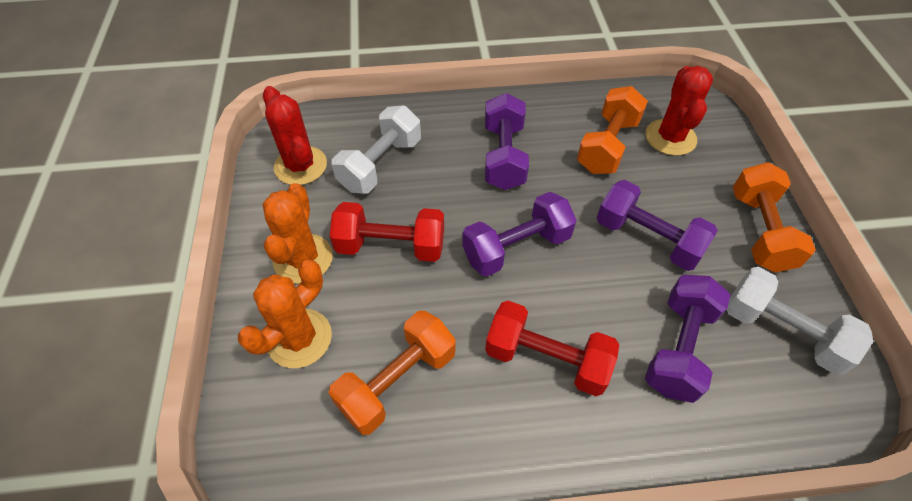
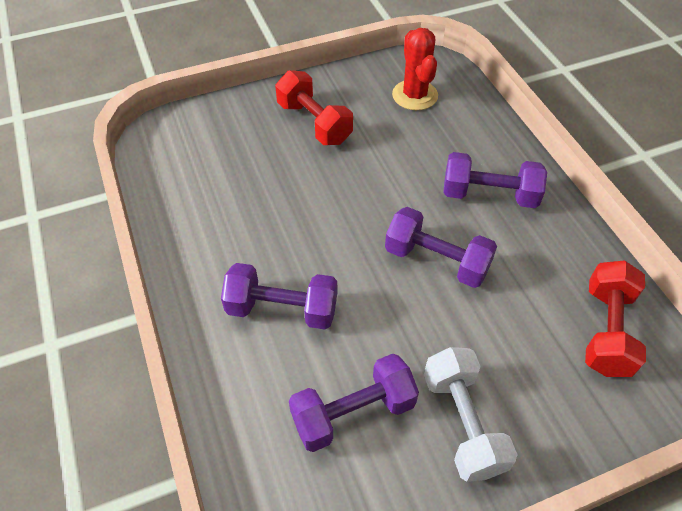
orange cactus: [238,260,332,368] [262,183,333,284] = 2 -> none = 0
orange dumbbell: [329,311,456,435] [577,86,648,174] [733,162,816,273] = 3 -> none = 0
red cactus: [263,86,327,185] [645,66,713,156] = 2 -> [392,28,438,110] = 1
white dumbbell: [332,105,421,194] [727,267,873,375] = 2 -> [424,347,518,482] = 1

